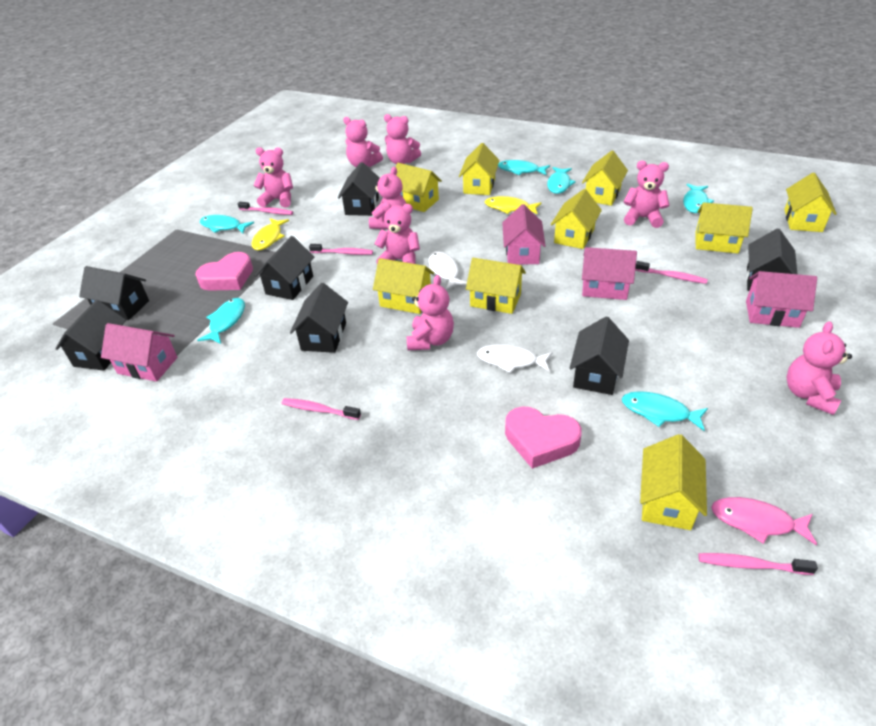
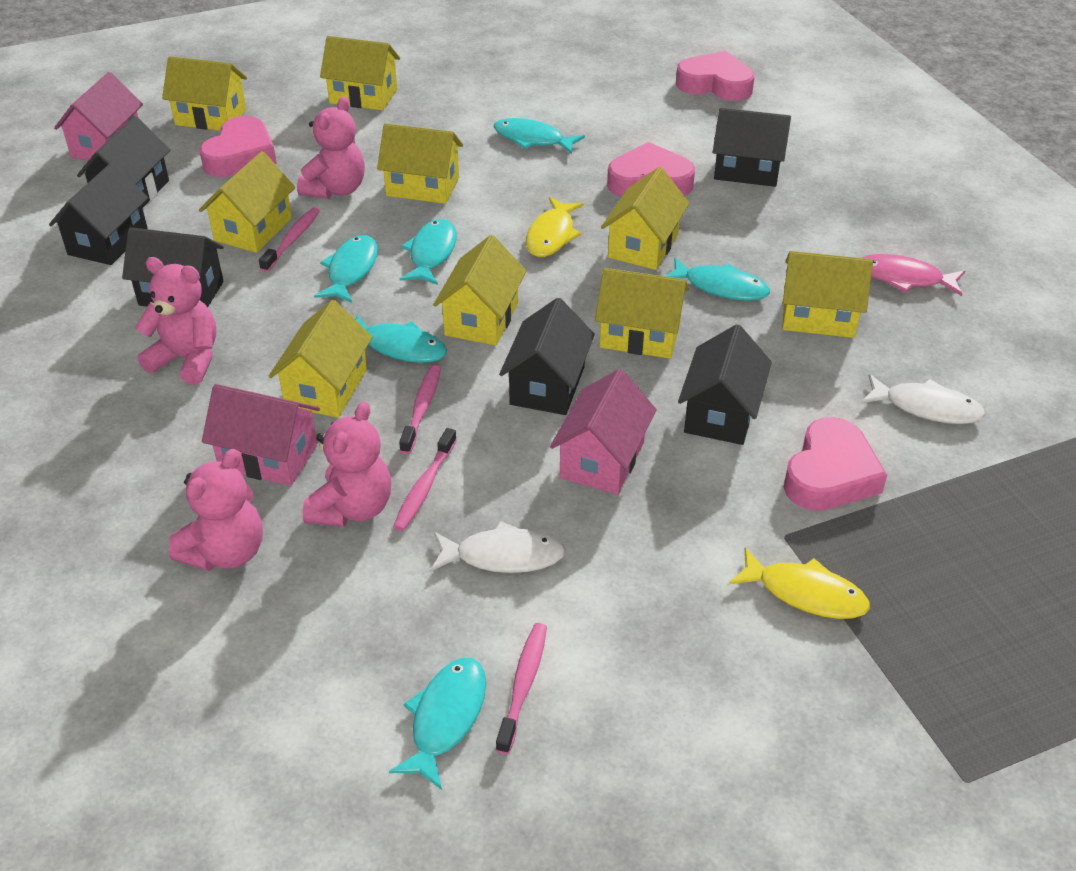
black house: [55,300,126,371] [79,266,149,320] [255,236,314,300] [290,283,348,353] [338,162,380,216] [570,317,629,395] [746,228,797,291] = 7 -> [49,162,148,265] [77,116,170,208] [122,227,224,307] [499,298,595,415] [678,324,772,445] [713,108,791,187] = 6
pink heart: [195,252,253,291] [505,407,582,469] = 2 -> [199,116,277,177] [607,142,695,197] [676,51,755,101] [784,417,887,511] = 4
pink house: [101,323,178,382] [502,204,546,265] [582,247,637,300] [746,271,817,328] = 4 -> [54,72,143,161] [202,384,320,486] [550,369,657,495] = 3
pink teddy bear: [254,147,293,208] [343,117,383,167] [369,167,406,229] [375,202,420,264] [384,114,421,164] [407,275,454,350] [623,161,669,228] [787,321,852,415] = 8 -> [135,257,216,385] [169,449,263,571] [297,96,365,199] [303,401,391,527] = 4
pink toothbrush: [238,202,293,215] [282,398,361,420] [309,244,373,255] [635,261,708,284] [698,553,818,575] = 5 -> [259,208,320,272] [393,428,457,531] [399,365,441,454] [496,623,547,754] = 4

